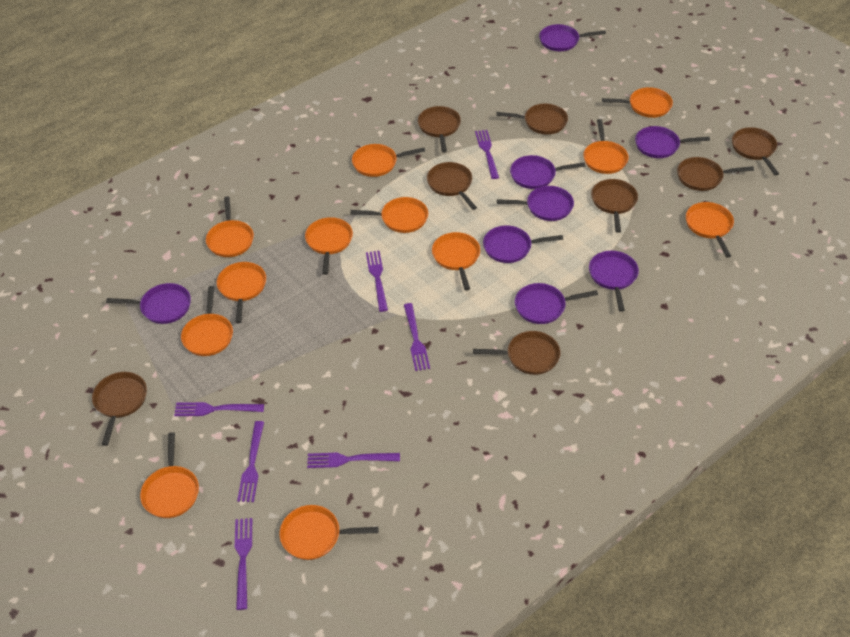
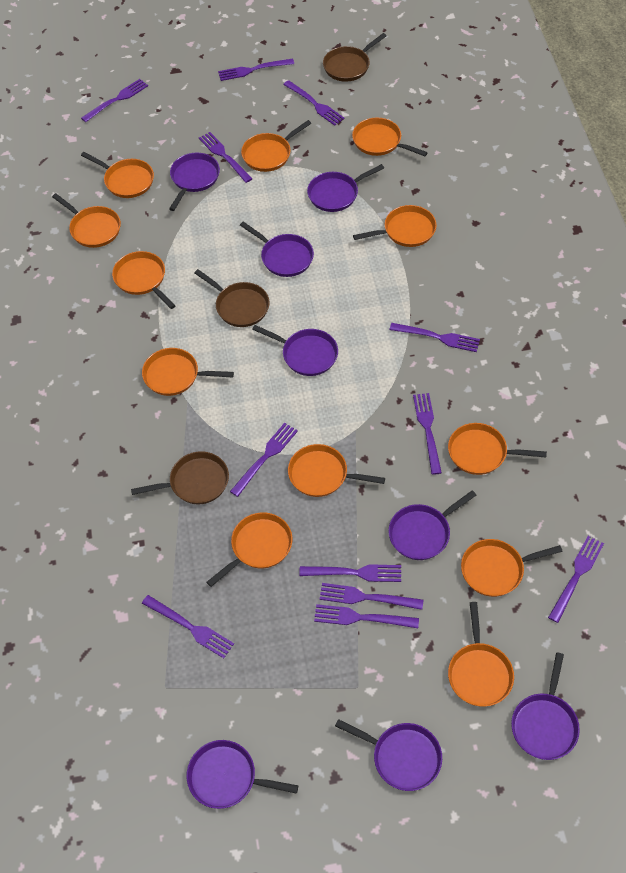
brown pan: [92,372,147,446] [418,106,461,153] [427,162,477,210] [473,331,561,375] [496,104,568,135] [591,179,638,233] [677,157,754,191] [732,127,779,175] = 8 -> [131,451,229,504] [194,269,270,327] [323,33,387,82] = 3
purple fork: [174,402,264,416] [235,518,252,610] [237,421,264,502] [307,452,400,468] [366,251,388,312] [404,303,430,371] [475,130,499,179] = 7 -> [81,79,148,122] [142,595,234,658] [199,132,252,183] [218,58,294,81] [230,423,298,497] [283,80,345,126] [299,564,401,582] [314,604,419,628] [320,583,423,610] [389,323,480,352] [413,393,442,475] [548,536,604,623] = 12

